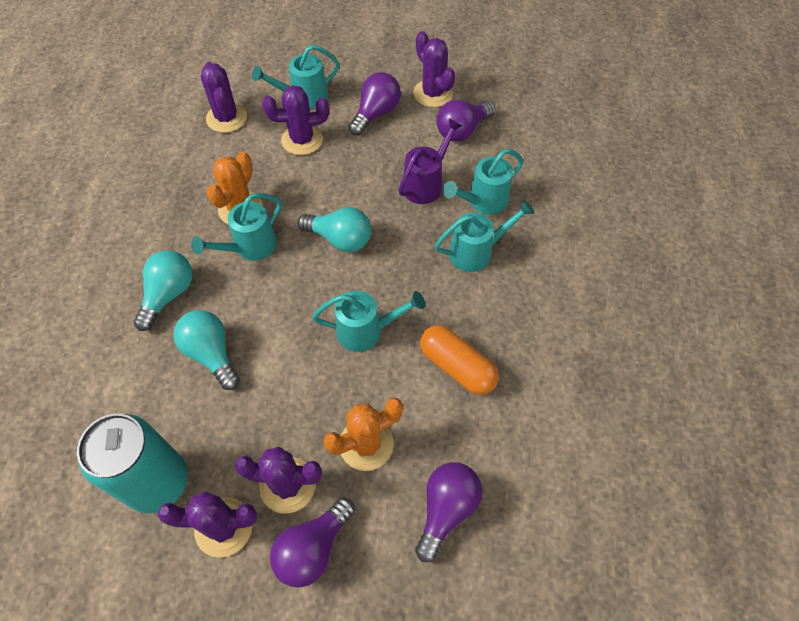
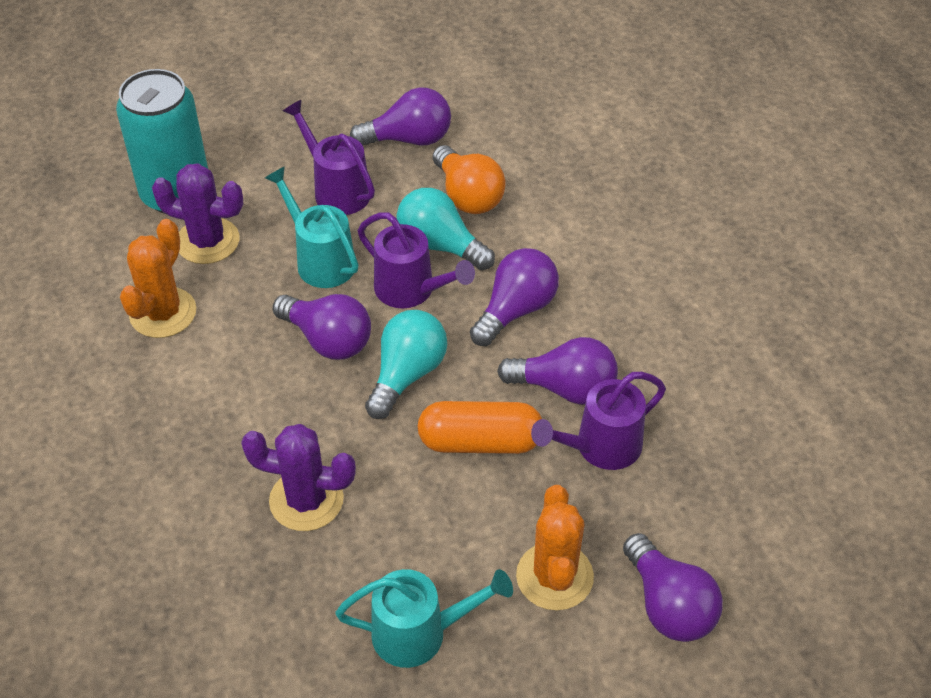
orange light bulb: none = 0 -> [433,145,505,214] = 1
purple cactus: [158,491,257,558] [201,62,247,133] [235,446,322,513] [262,85,329,155] [413,31,455,107] = 5 -> [152,163,243,264] [241,424,356,531] = 2
purple light bulb: [270,498,355,588] [348,72,401,135] [415,462,483,562] [436,100,496,142] = 4 -> [272,294,371,360] [350,87,451,146] [470,248,559,346] [497,337,618,405] [623,533,723,642] = 5
purple watering can: [399,118,462,204] = 1 -> [283,100,375,215] [358,213,475,308] [531,372,666,470] = 3
turquoise light bulb: [134,250,193,331] [173,310,240,390] [298,207,371,252] = 3 -> [365,310,447,419] [397,188,495,270] = 2
turquoise watering can: [191,193,281,260] [252,45,340,109] [312,290,425,352] [435,200,535,272] [443,149,523,214] = 5 -> [265,166,359,288] [335,569,513,668] = 2

